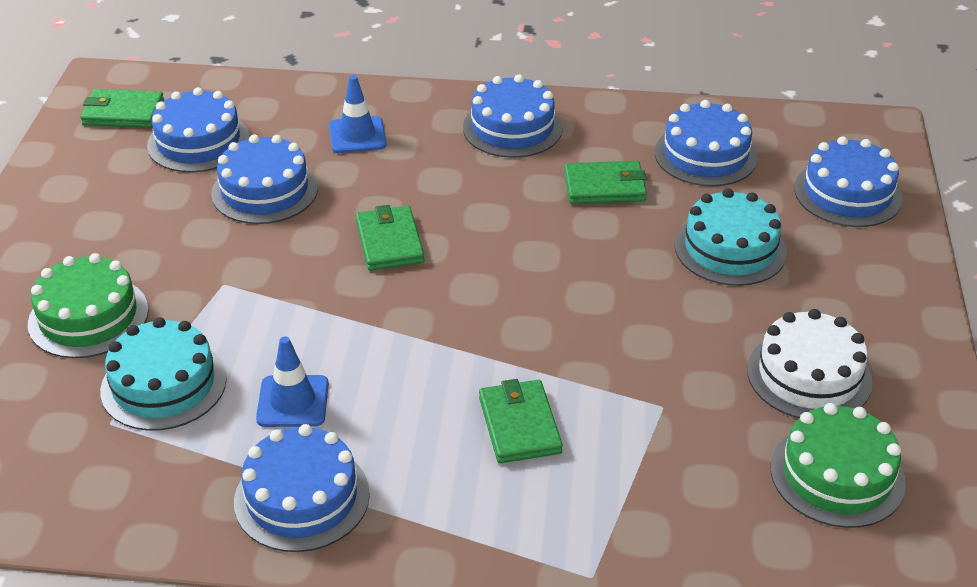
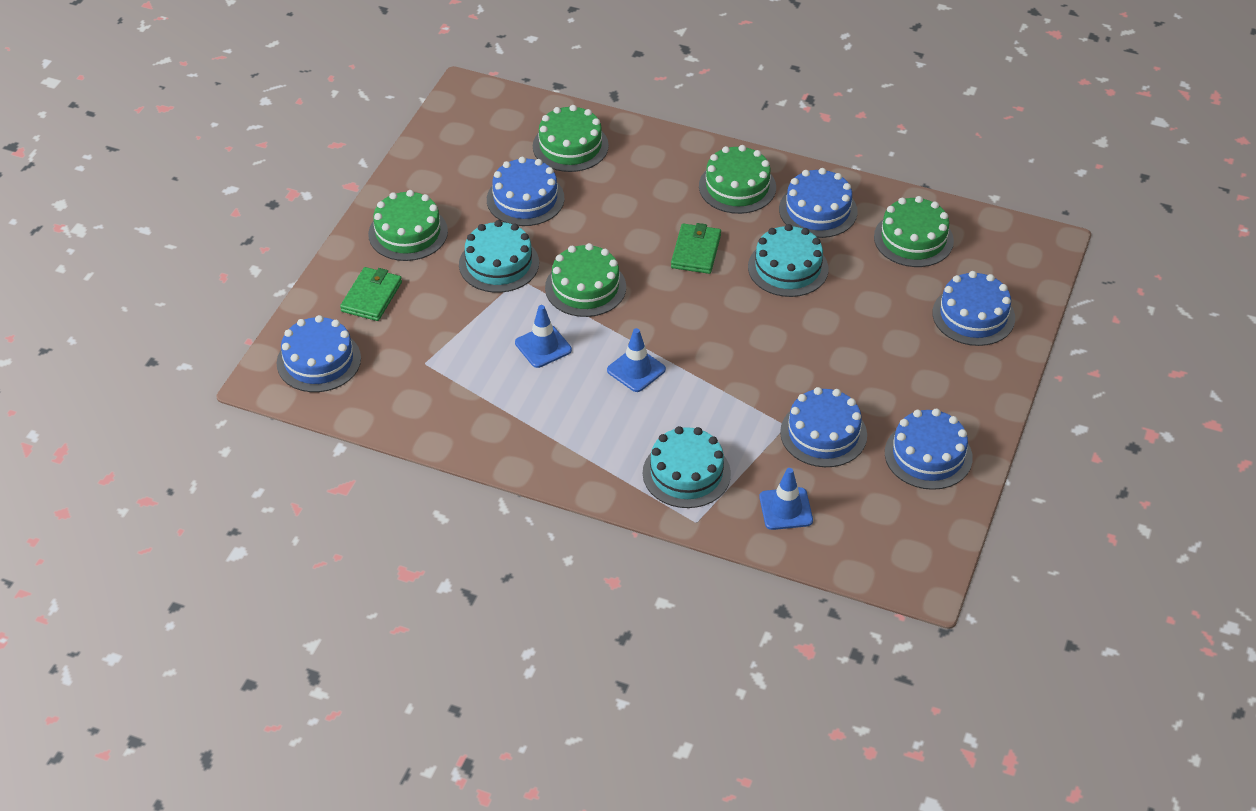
blue traffic cone: [256,336,329,427] [329,75,387,153] = 2 -> [515,305,572,368] [607,328,666,392] [759,468,813,530] = 3
green cake: [28,253,149,358] [770,403,906,528] = 2 -> [368,190,448,261] [533,105,609,172] [545,243,626,317] [699,145,776,214] [874,196,954,267] = 5
green wallet: [81,89,164,128] [356,205,424,271] [479,379,563,463] [564,161,647,204] = 4 -> [340,267,402,321] [671,223,721,274] = 2
turquoise cake: [100,317,227,431] [675,189,787,286] = 2 -> [459,220,539,293] [643,426,731,508] [748,224,828,297] = 3
white cake: [747,309,873,418] = 1 -> none = 0

